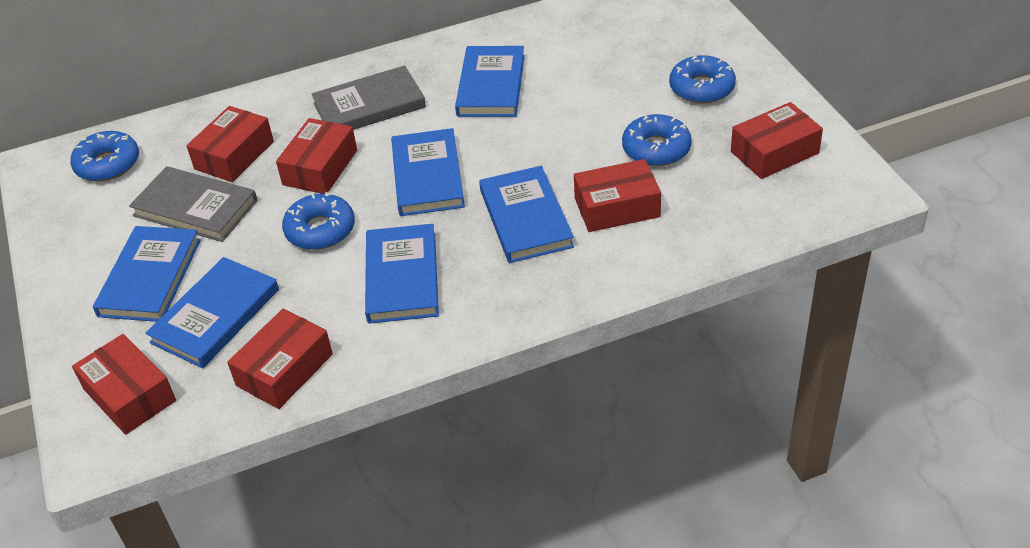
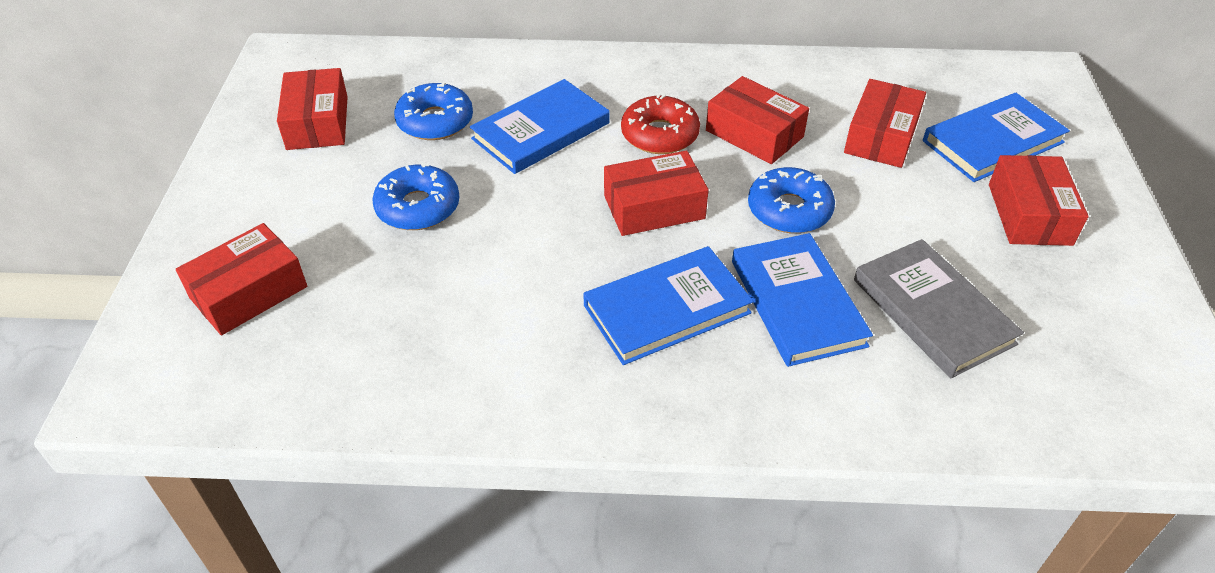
blue book: [93,226,201,322] [145,257,279,368] [365,224,439,324] [391,128,465,216] [455,46,525,117] [479,166,574,263] = 6 -> [470,79,609,174] [583,246,753,365] [732,233,873,367] [923,93,1070,182] = 4
blue donut: [70,131,139,182] [282,192,355,250] [622,114,692,166] [669,55,736,104] = 4 -> [372,162,460,230] [394,82,473,140] [748,167,835,233] = 3
grey book: [129,166,258,242] [311,65,426,130] = 2 -> [854,239,1024,378] = 1
red donut: none = 0 -> [621,93,700,154] = 1

